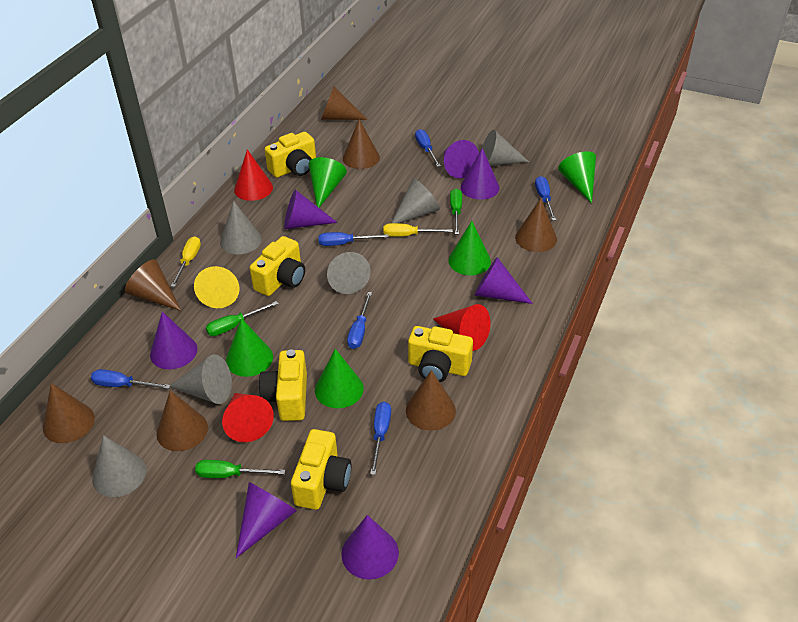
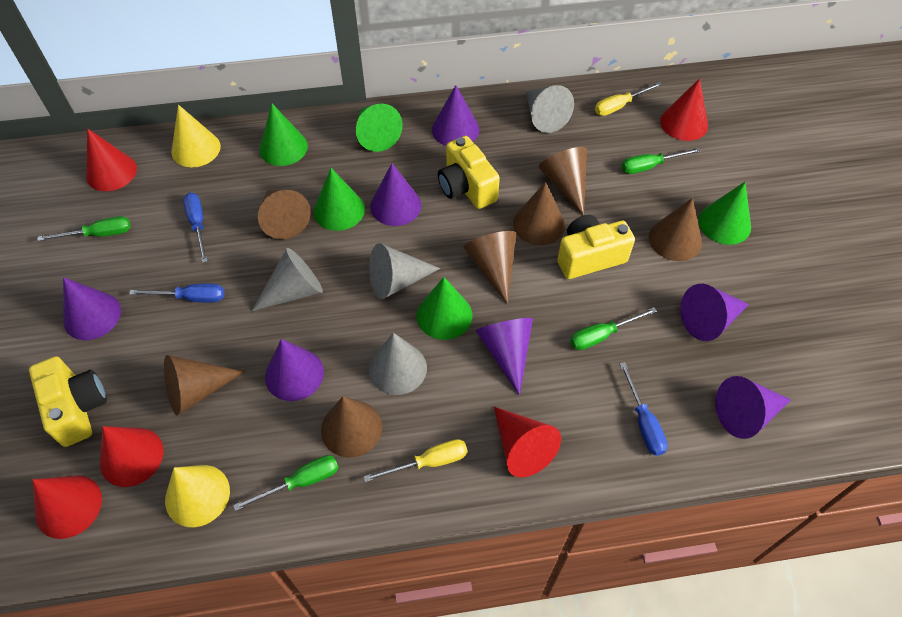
blue screwdriver: [91,369,171,389] [319,232,389,246] [347,292,372,349] [370,402,391,475] [415,129,441,167] [535,176,556,221] = 6 -> [129,284,224,303] [183,193,208,263] [620,362,668,456] = 3
green screwdriver: [195,460,285,478] [206,301,278,336] [450,189,462,234] = 3 -> [37,216,131,241] [233,455,339,511] [570,307,657,350] [622,148,701,174] = 4
grey cone: [92,435,146,497] [170,354,232,404] [220,201,262,254] [327,252,370,294] [391,179,440,223] [482,130,529,166] = 6 -> [252,248,323,311] [369,243,440,299] [369,333,427,395] [526,85,574,133] = 4
red cone: [222,393,274,442] [234,149,273,201] [433,304,490,351] = 3 -> [33,475,102,539] [86,128,137,191] [100,426,163,487] [494,407,561,477] [660,78,708,141] = 5
yellow camera: [250,236,305,296] [259,349,307,421] [265,132,316,178] [291,429,351,510] [408,326,473,382] = 5 -> [29,356,107,447] [438,136,500,209] [557,215,635,279] = 3
yellow cone: [194,266,240,308] = 1 -> [165,465,230,527] [171,105,221,167] = 2

